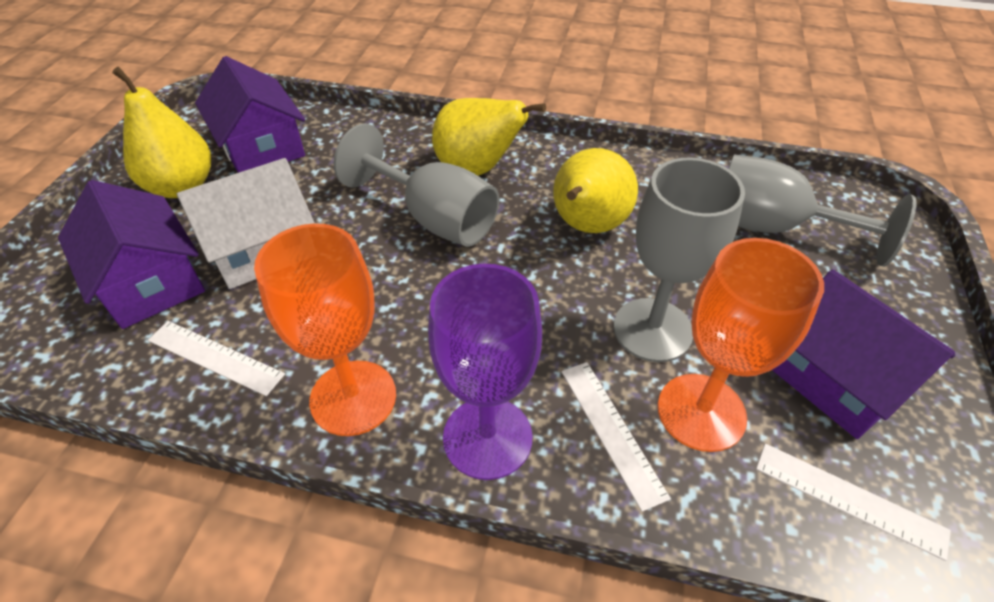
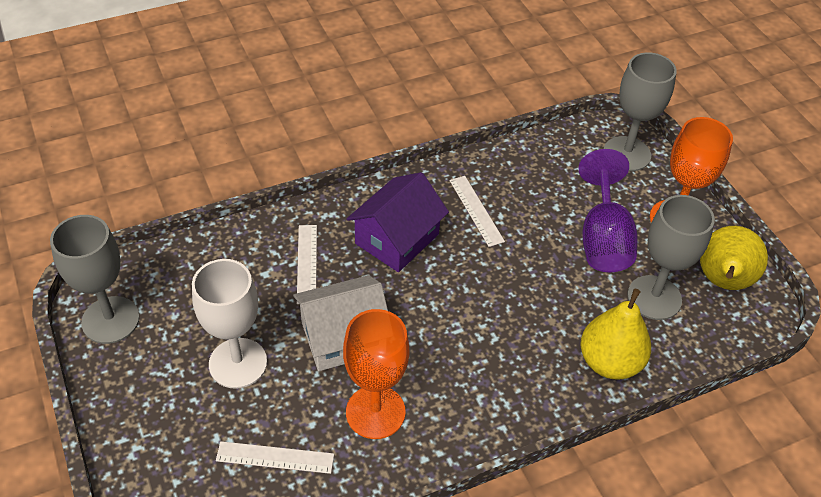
purple house: [58,180,205,329] [195,56,305,173] [772,269,955,439] = 3 -> [347,172,449,272] = 1
white goblet: none = 0 -> [192,259,267,389] = 1
yellow pear: [112,67,211,198] [432,98,546,176] [553,148,638,233] = 3 -> [581,289,651,379] [700,226,768,290] = 2

